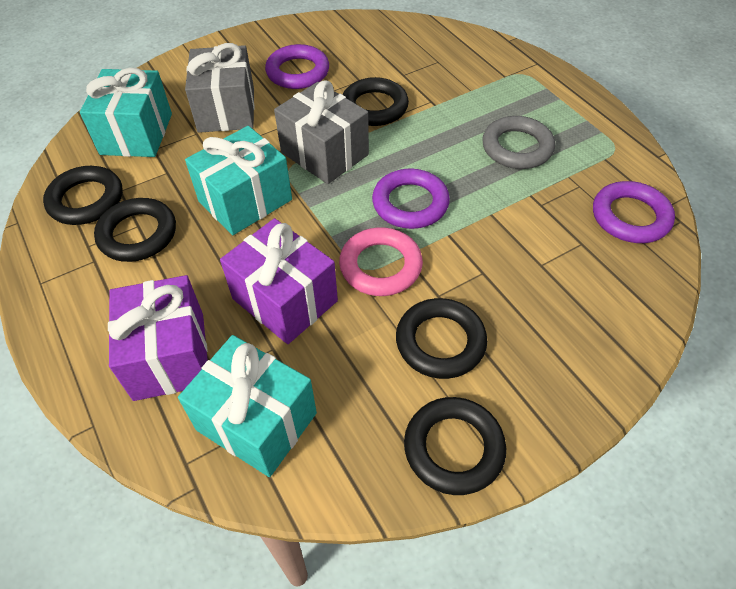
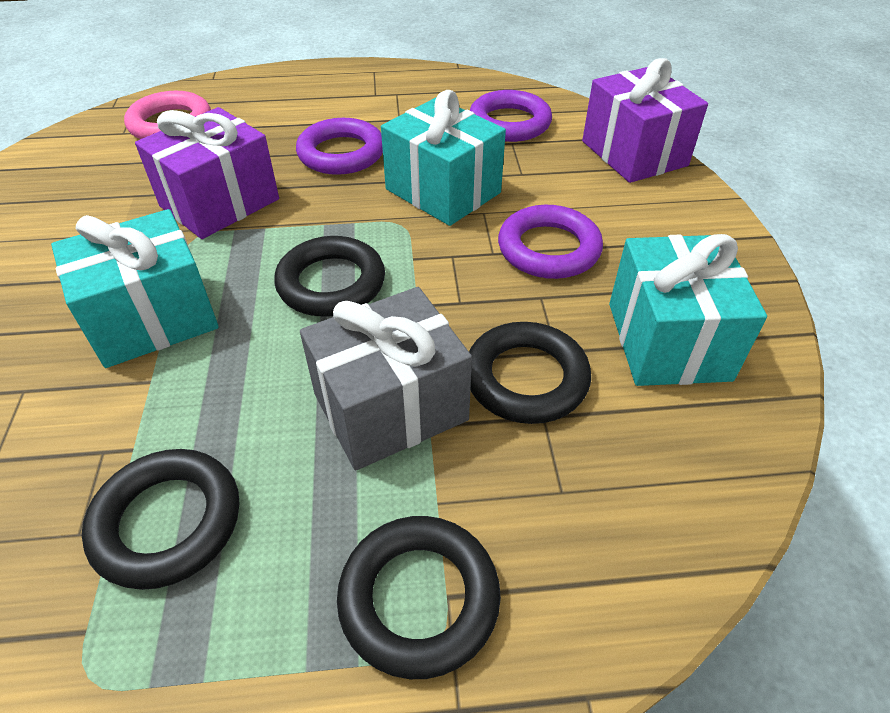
black ring: [43,166,123,225] [94,198,176,262] [343,77,409,126] [396,298,487,379] [404,397,506,495] = 5 -> [82,449,239,590] [274,236,385,317] [337,516,501,679] [469,322,591,424] = 4
grey gift: [185,43,254,133] [274,81,369,184] = 2 -> [300,287,472,470] = 1
grey ring: [482,116,555,169] = 1 -> none = 0

